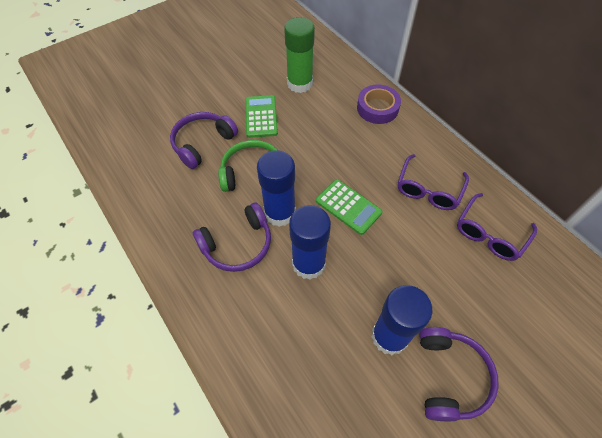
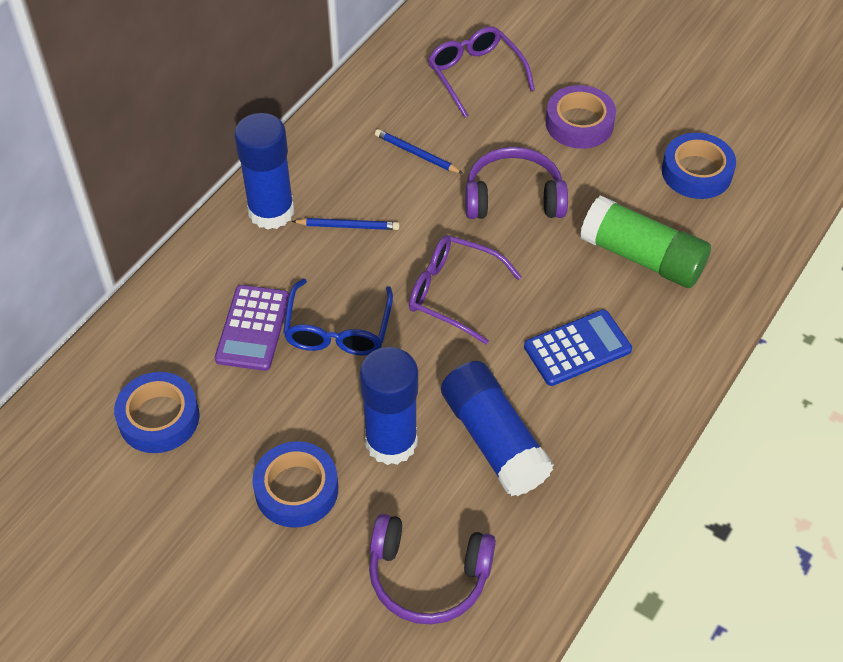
blue calculator: none = 0 -> [524,309,632,386] = 1
blue glasses: none = 0 -> [283,279,393,356] = 1
blue pencil: none = 0 -> [292,218,399,230] [375,129,463,174] = 2
blue tape: none = 0 -> [114,372,199,453] [252,441,338,528] [662,133,736,199] = 3
green calculator: [245,95,278,138] [316,179,382,235] = 2 -> none = 0
green headphones: [218,140,277,192] = 1 -> none = 0
purple calculator: none = 0 -> [215,285,289,371] = 1
purple headphones: [170,112,238,169] [193,203,271,272] [419,327,499,421] = 3 -> [369,514,496,625] [465,147,568,219] = 2

